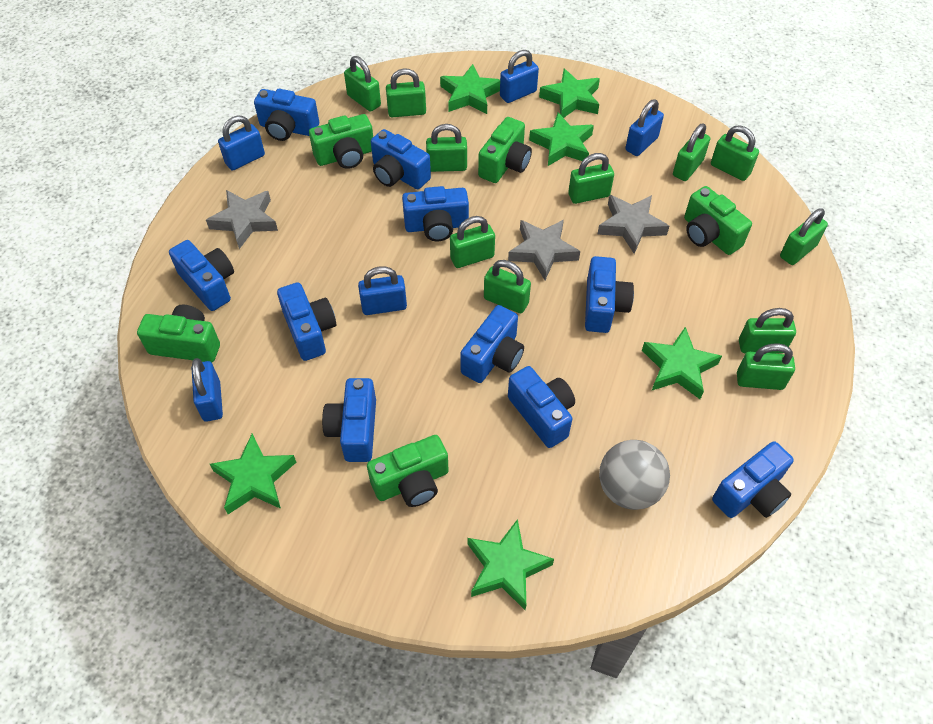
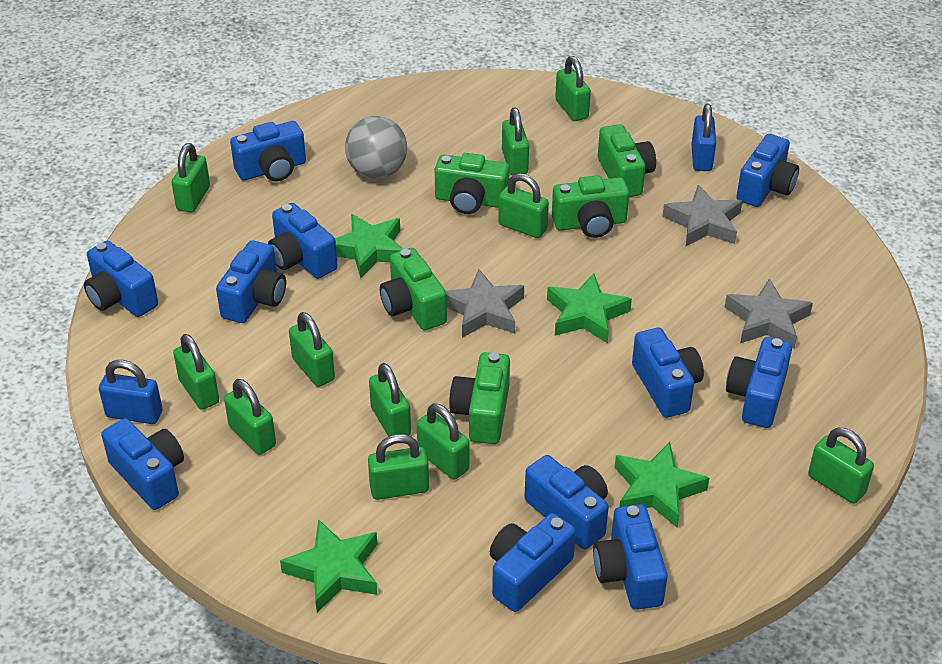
blue camera: [169,240,234,311] [254,89,319,141] [277,282,336,361] [322,378,376,462] [371,129,431,189] [402,186,469,241] [460,305,524,383] [508,366,575,448] [585,256,634,333] [712,441,794,518] = 10 -> [84,241,158,317] [101,418,184,510] [216,240,286,323] [230,121,306,181] [268,203,338,279] [490,513,576,612] [525,455,609,549] [593,504,668,610] [632,328,704,418] [726,337,792,428] [736,134,799,207] = 11
blue padlock: [192,358,223,422] [218,116,265,171] [358,266,407,315] [500,50,539,103] [625,99,664,156] = 5 -> [99,360,163,424] [691,104,716,171] = 2
green star: [210,433,296,514] [440,64,500,114] [468,519,554,610] [529,112,594,166] [539,69,600,118] [642,327,722,399] = 6 -> [280,519,377,613] [335,214,404,278] [547,273,632,343] [615,442,709,528] = 4

